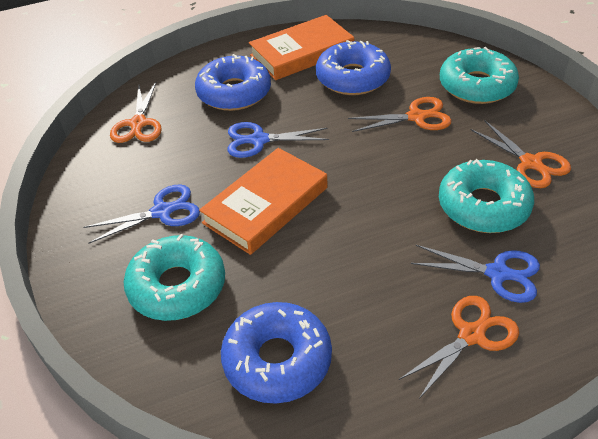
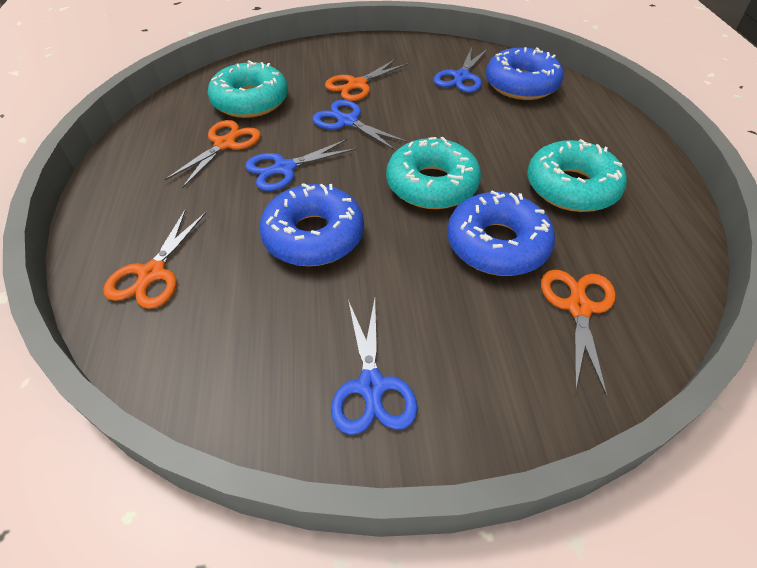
blue scissors: [83,184,200,244] [227,122,329,158] [411,245,540,303] = 3 -> [245,139,357,191] [312,100,408,151] [331,299,417,435] [434,47,488,93] = 4
orange book: [199,148,327,255] [249,15,354,80] = 2 -> none = 0

